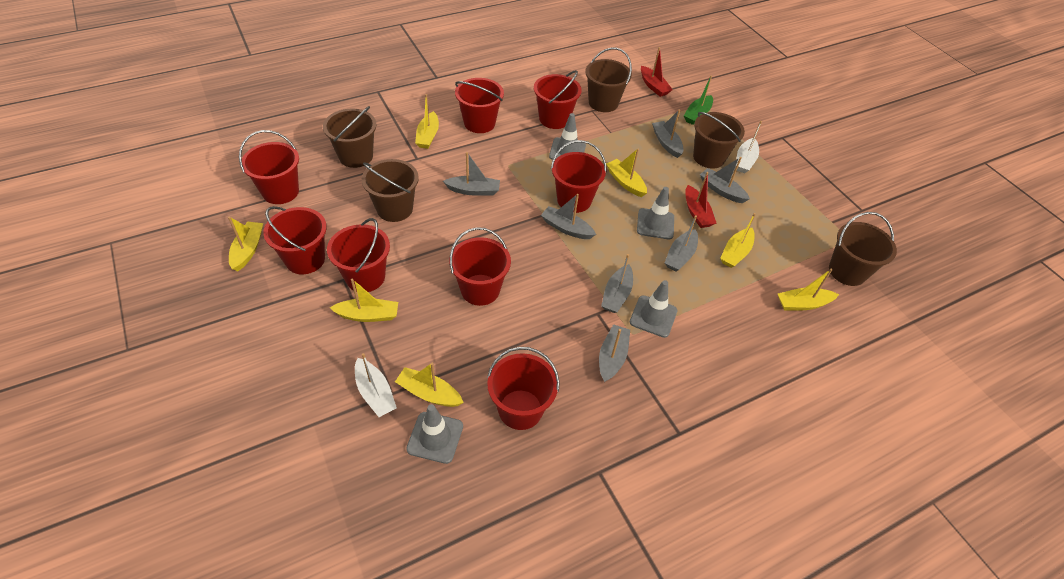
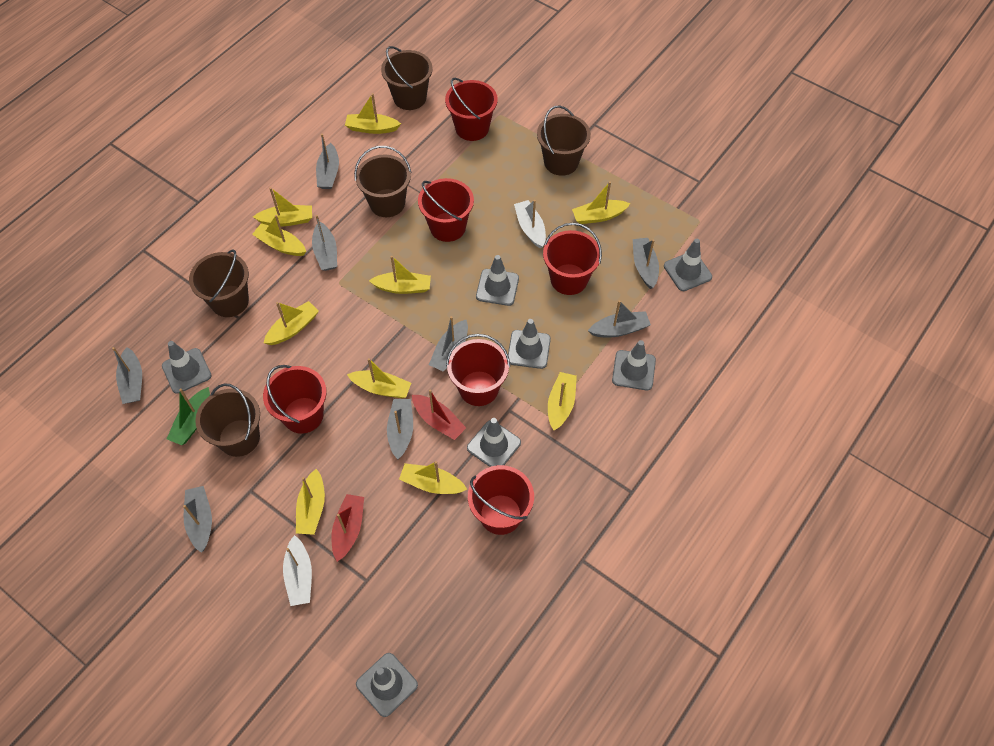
grey boat: [443,152,500,196] [541,194,596,239] [599,324,630,382] [601,254,633,313] [652,110,684,158] [665,215,698,272] [700,157,750,203] = 7 -> [112,347,142,404] [183,486,212,553] [312,215,337,271] [316,134,339,189] [387,399,413,459] [429,316,468,372] [588,300,651,337] [633,238,659,289] = 8
grey traffic cone: [406,404,463,464] [549,113,586,160] [630,280,677,338] [637,187,674,239] = 4 -> [162,341,212,394] [356,653,418,717] [467,418,521,467] [476,255,519,306] [508,319,551,369] [612,340,656,390] [664,239,712,291] = 7
red bucket: [239,130,299,204] [263,206,327,274] [327,218,390,292] [449,227,511,306] [455,78,504,133] [487,347,559,430] [534,70,582,129] [551,140,607,213] = 8 -> [263,365,327,434] [418,178,474,242] [445,78,498,141] [446,334,510,406] [468,465,534,535] [543,223,602,295] = 6
yellow boat: [228,217,263,271] [330,279,398,322] [395,363,464,407] [415,94,439,149] [606,148,647,197] [720,213,756,268] [778,268,839,310] = 7 -> [252,215,306,256] [253,187,312,226] [264,301,319,345] [296,469,325,535] [345,93,401,134] [347,358,411,398] [369,256,431,294] [399,461,467,494] [548,372,577,430] [572,181,630,224] = 10

